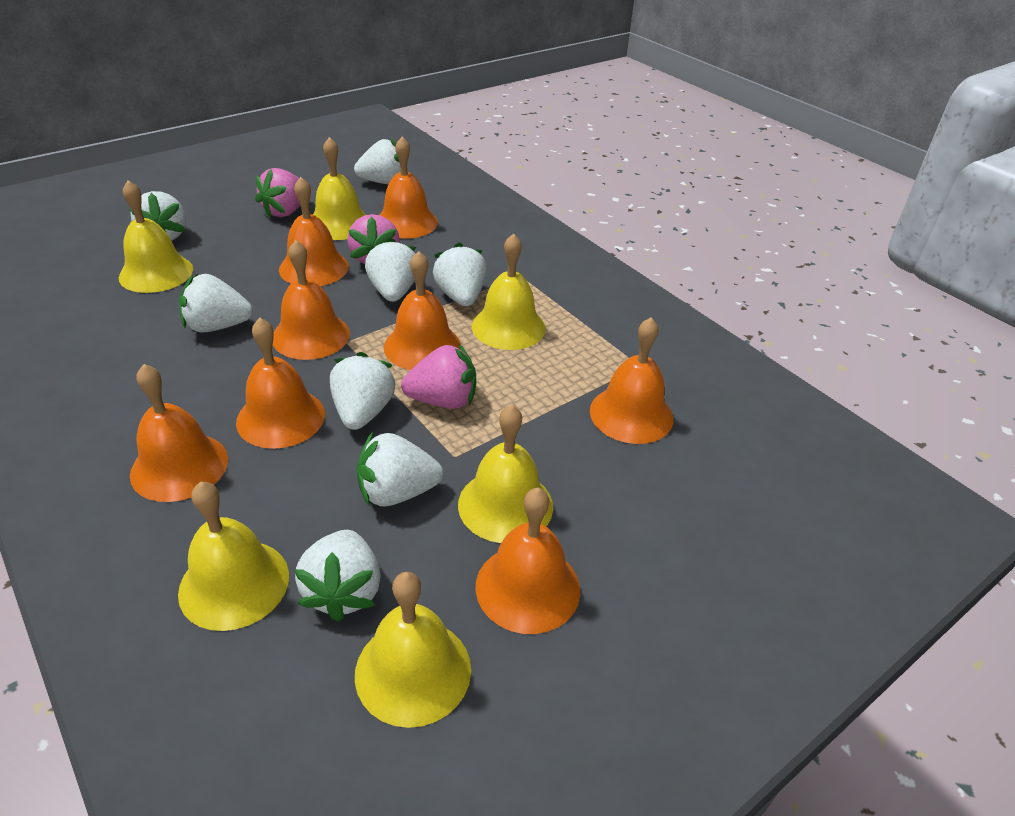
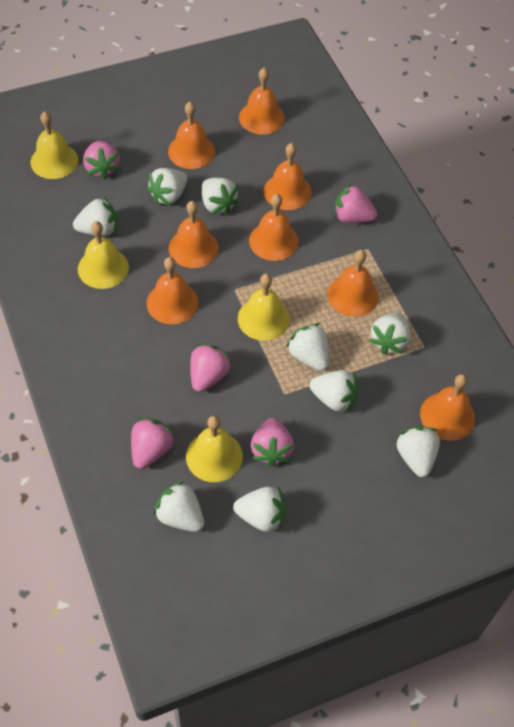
pink strawberry: [255,168,300,218] [347,214,400,264] [401,344,476,409] = 3 -> [83,141,120,180] [131,418,176,469] [190,343,232,392] [251,418,294,467] [334,184,378,223] = 5
white strawberry: [130,191,186,241] [179,274,253,333] [294,530,381,622] [330,352,395,430] [354,139,401,184] [357,432,443,507] [365,238,416,302] [433,242,487,306] = 8 -> [73,197,117,236] [147,168,188,205] [153,481,204,532] [202,178,240,215] [233,487,286,533] [286,323,329,371] [309,370,358,413] [369,313,411,354] [396,426,440,477] = 9
yellow bell: [119,180,193,293] [178,481,289,631] [313,137,366,240] [355,572,471,728] [458,405,553,543] [472,233,546,350] = 6 -> [31,111,78,179] [78,221,129,289] [186,416,243,482] [238,274,290,341] = 4

